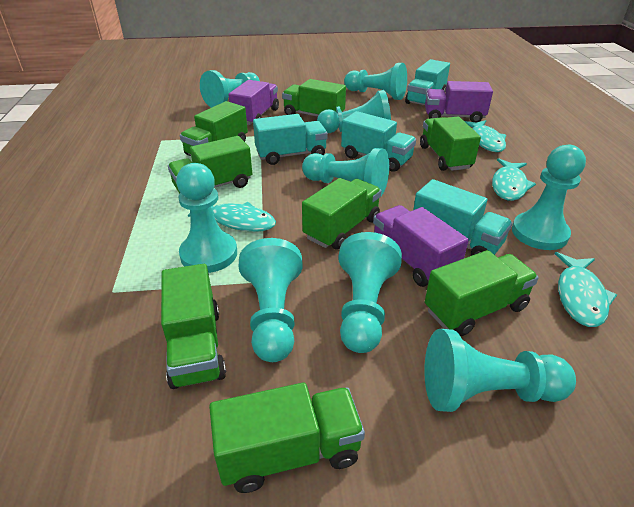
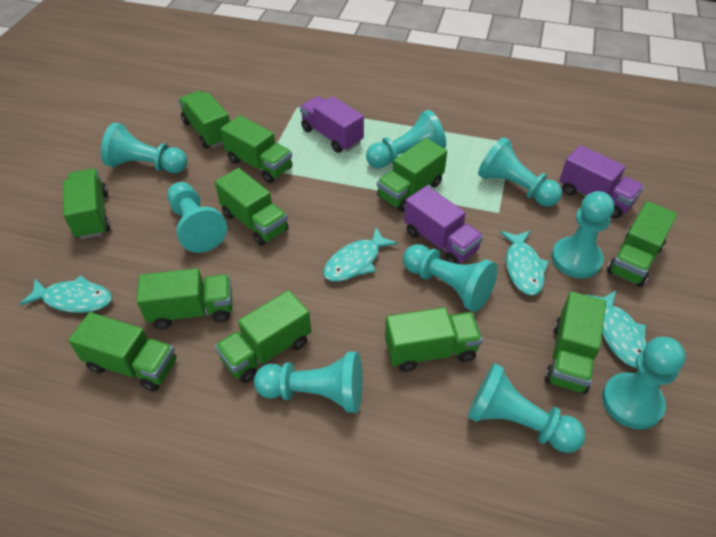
green truck: [161,264,226,389] [168,136,252,194] [180,101,248,156] [209,383,365,493] [282,79,346,117] [302,178,382,250] [420,117,481,171] [425,250,539,336] = 8 -> [63,168,110,239] [68,312,176,392] [137,268,232,329] [178,91,230,148] [215,168,289,246] [215,290,311,383] [221,115,292,183] [377,138,447,212] [385,307,483,372] [544,292,606,394] [607,201,677,287] = 11
turquoise truck: [253,114,328,165] [341,111,416,172] [405,59,450,105] [413,179,513,256] = 4 -> none = 0

